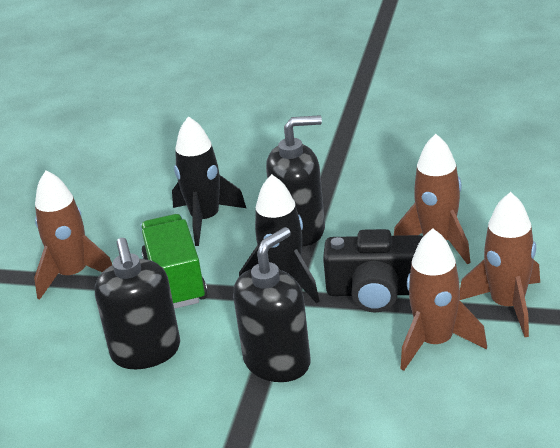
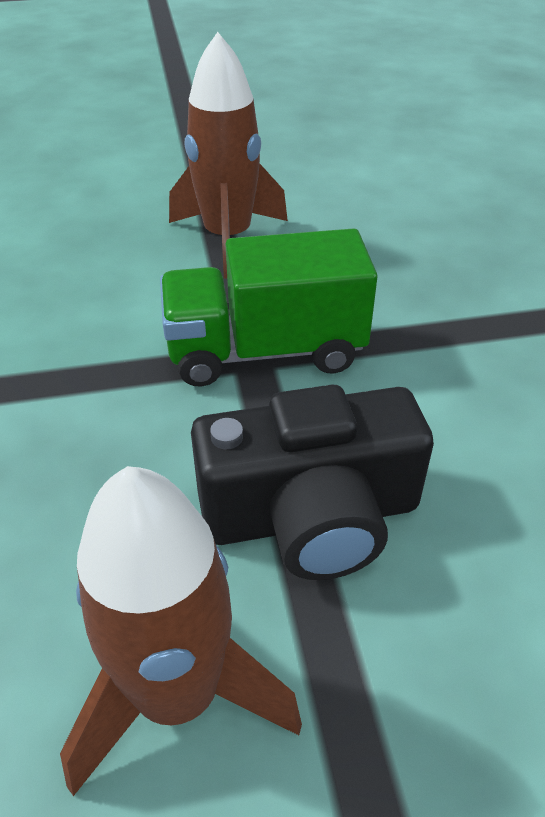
black rocket: [172,116,246,246] [239,174,319,303] = 2 -> none = 0
black soap dispenser: [95,238,180,369] [233,227,311,382] [266,115,325,247] = 3 -> none = 0
brown rocket: [34,170,112,300] [394,134,471,265] [401,228,487,371] [459,192,540,337] = 4 -> [60,466,302,796] [169,32,288,279] = 2

